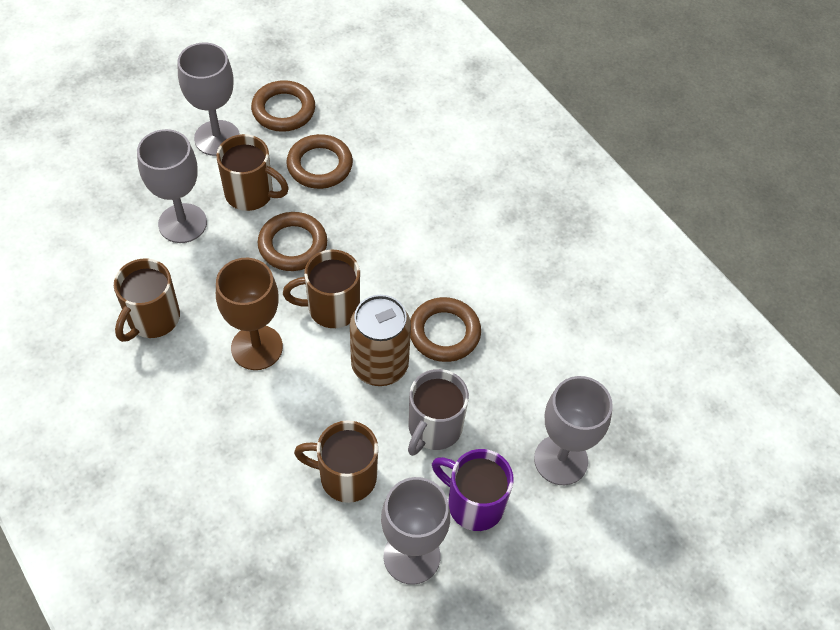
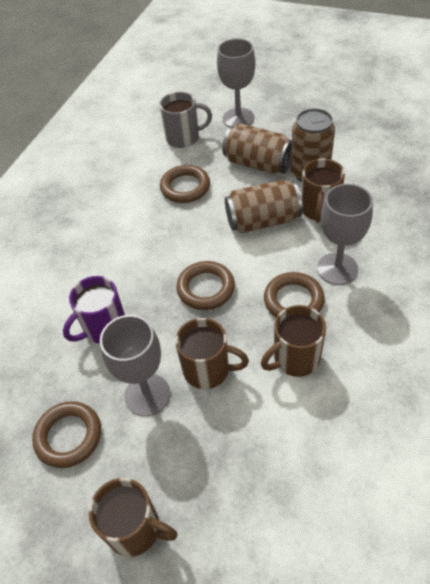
brown can: [350,295,411,386] = 1 -> [222,123,292,174] [225,180,303,233] [290,108,335,182] = 3
brown goblet: [216,258,283,370] = 1 -> none = 0
grey goblet: [137,129,207,243] [177,43,240,156] [381,477,450,585] [534,376,613,485] = 4 -> [100,315,170,416] [217,39,256,127] [317,184,373,285] = 3

